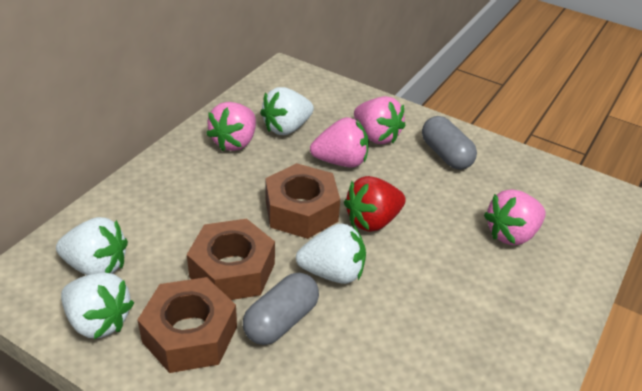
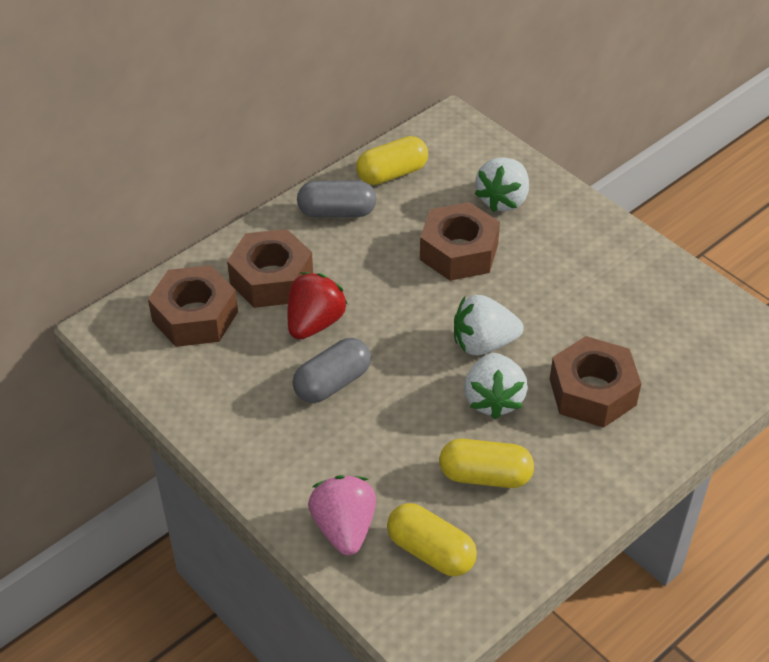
brown nut: [137,277,237,373] [187,219,275,300] [265,163,340,239] = 3 -> [148,265,238,347] [227,229,313,308] [420,202,500,281] [550,336,642,428] = 4
pink strawberry: [207,102,256,151] [310,117,369,168] [354,96,406,144] [484,189,546,245] = 4 -> [308,475,376,555] = 1
white strawberry: [56,217,128,275] [61,272,134,339] [260,87,314,135] [296,224,366,284] = 4 -> [454,295,524,355] [464,353,528,419] [475,157,529,212] = 3
yellow capsule: none = 0 -> [356,136,428,185] [387,503,477,576] [439,439,534,488] = 3

